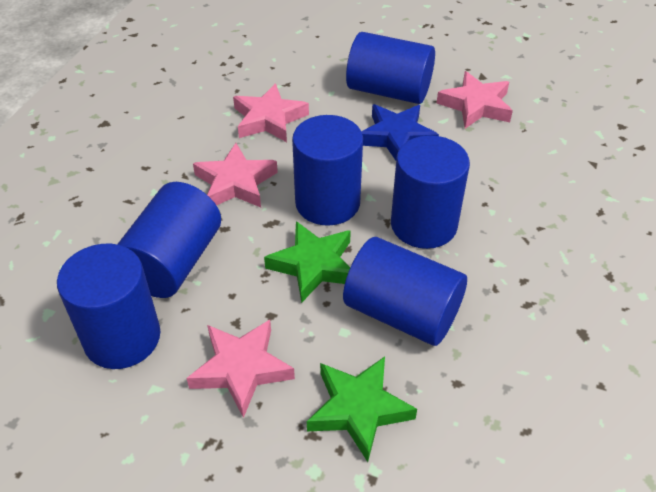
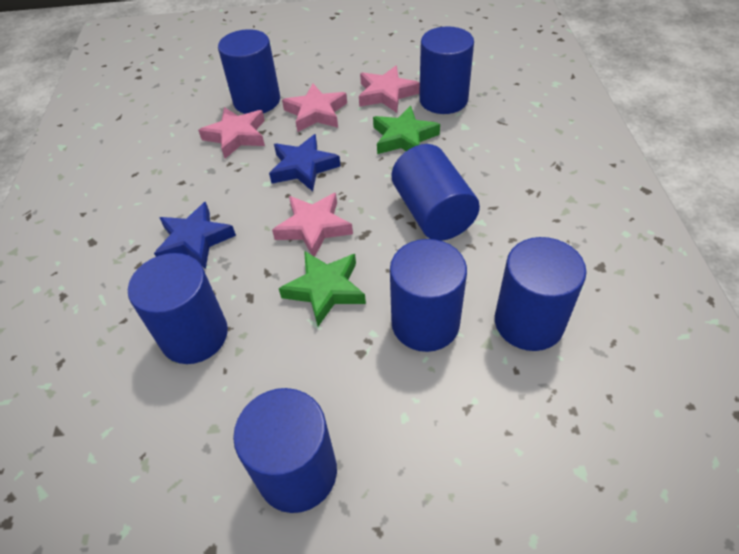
blue cylinder: [57,243,160,369] [118,182,221,298] [292,115,363,226] [343,237,467,346] [346,32,435,104] [391,135,470,249] = 6 -> [128,253,228,364] [218,29,280,114] [233,388,337,513] [390,239,467,352] [392,144,480,241] [419,26,474,114] [495,237,587,351] = 7
blue star: [361,104,439,161] = 1 -> [154,202,236,269] [269,134,341,191] = 2

